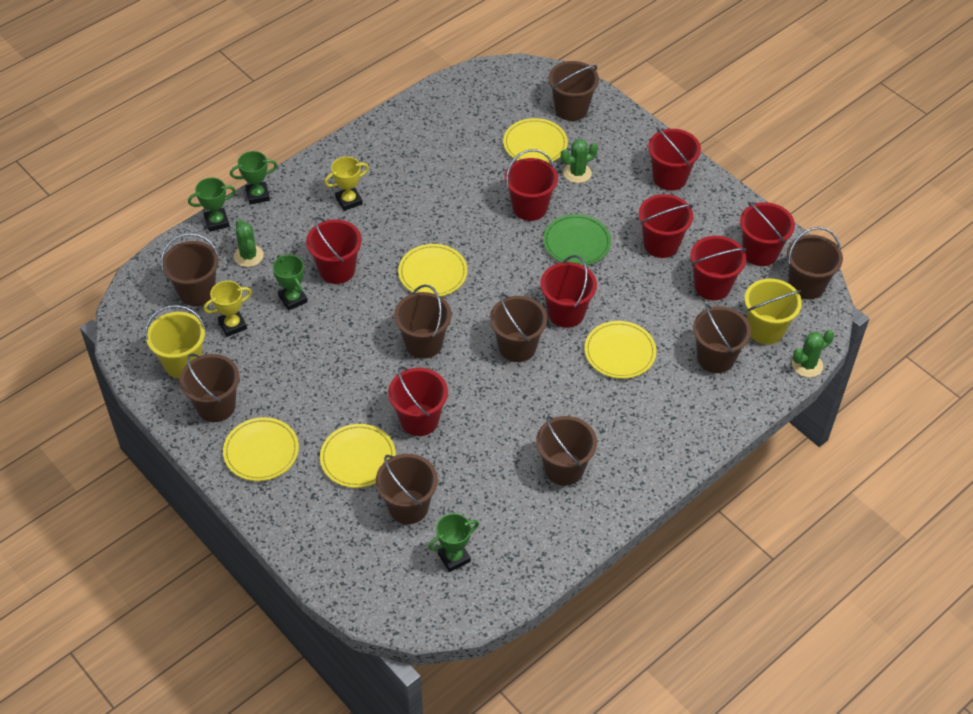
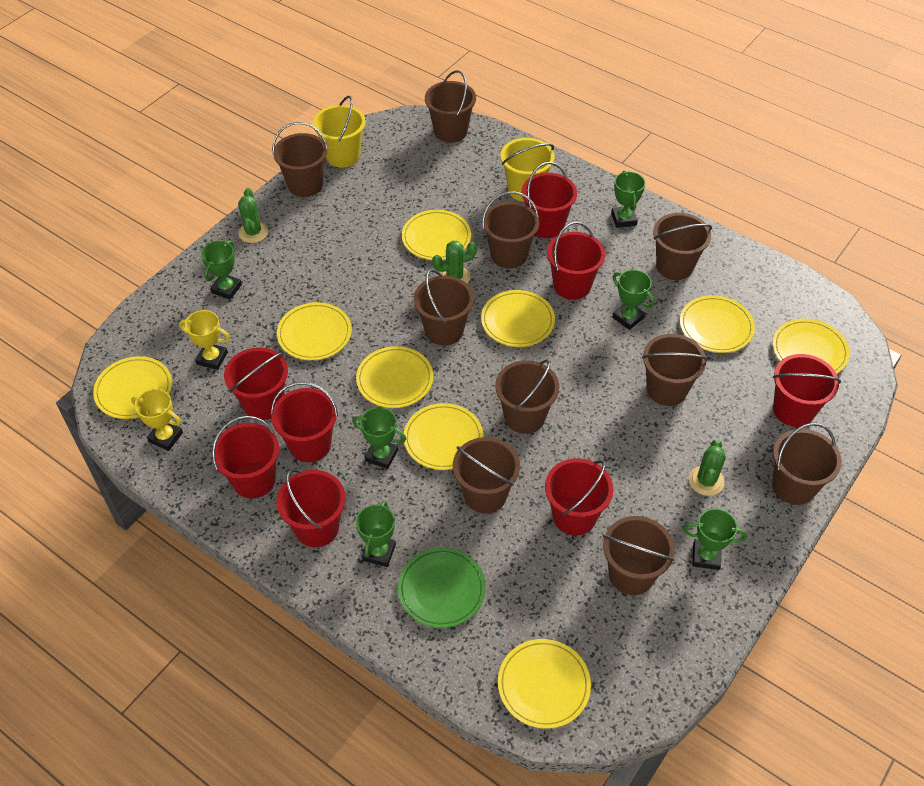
brown bucket: [161,233,218,306] [180,353,239,422] [376,454,438,524] [394,285,452,359] [490,293,547,362] [536,416,597,486] [548,61,599,121] [693,304,751,373] [787,227,843,299] = 9 -> [272,122,328,197] [414,269,474,346] [425,70,476,143] [453,437,520,513] [482,191,539,269] [495,360,559,434] [603,516,675,595] [642,334,708,406] [653,213,712,280] [772,423,842,505] = 10
green trophy: [188,178,236,232] [230,151,277,205] [273,255,308,311] [428,513,479,572] = 4 -> [201,240,242,300] [352,407,406,469] [356,501,396,567] [611,171,645,228] [612,270,655,330] [683,508,747,570] = 6
yellow plate: [223,417,299,481] [320,424,396,488] [398,244,467,297] [503,118,568,163] [585,321,656,379] = 5 -> [93,356,172,419] [277,302,352,360] [356,346,433,408] [402,210,471,260] [404,403,484,470] [481,290,555,347] [498,639,591,729] [680,295,755,353] [773,319,850,374] = 9

